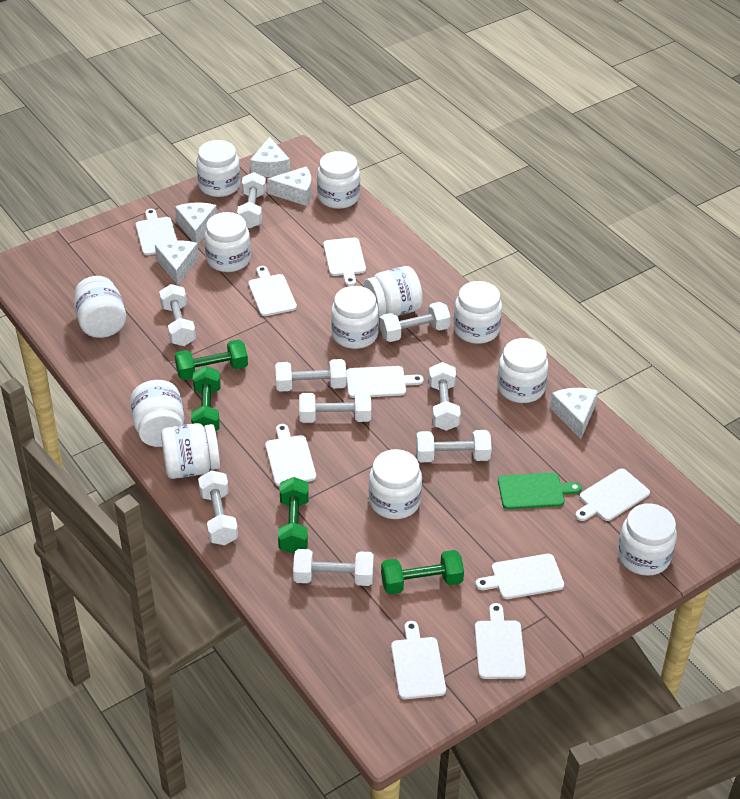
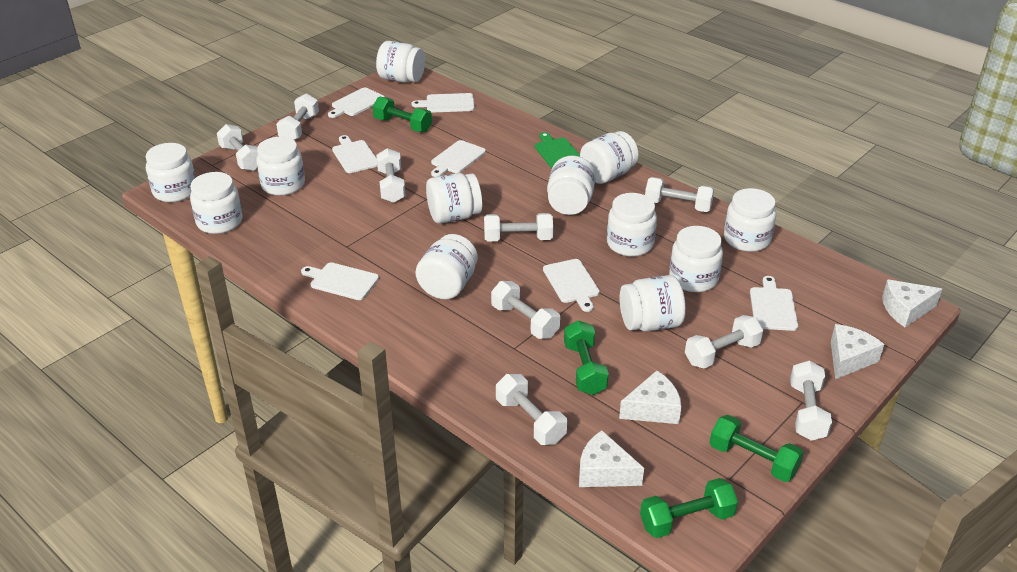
white cheese: [155,240,199,286] [175,202,217,244] [250,137,290,177] [267,166,311,206] [550,388,598,439] = 5 -> [579,430,644,487] [619,371,682,424] [831,324,884,379] [882,279,942,327] = 4
white cutting board: [136,209,177,255] [248,266,297,316] [265,424,316,486] [323,237,366,286] [346,366,424,398] [391,621,446,699] [475,554,564,599] [475,603,526,679] [575,469,650,521] = 9 -> [301,262,379,300] [328,87,385,118] [332,135,377,173] [412,93,474,113] [431,140,486,177] [543,259,600,312] [750,276,798,331] = 7

